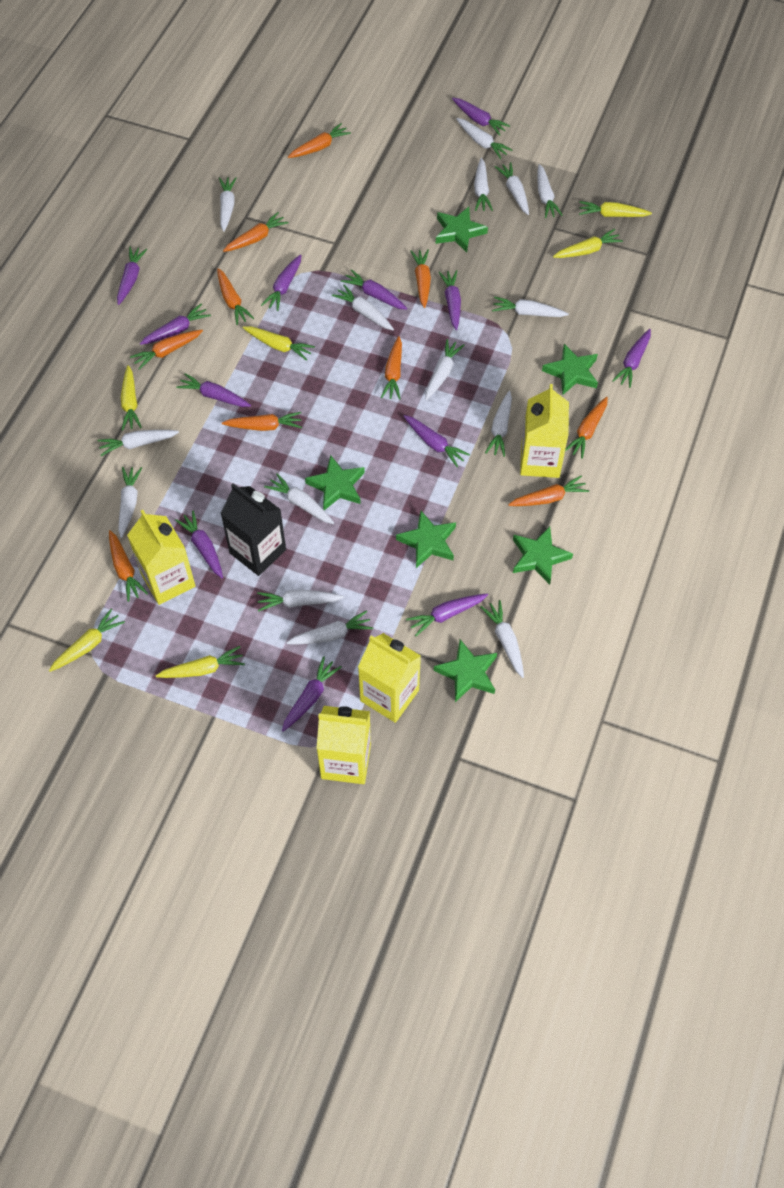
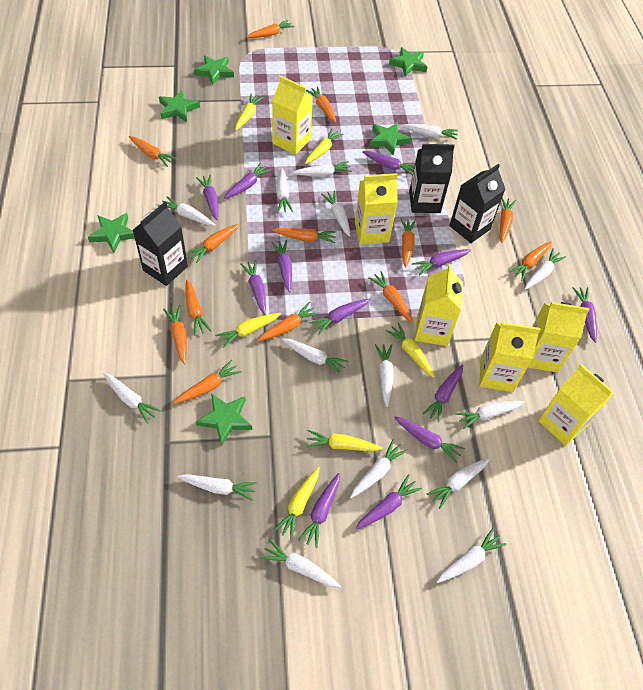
black carton: [220,483,286,576] = 1 -> [133,202,188,286] [409,144,455,213] [449,164,505,243] = 3
orange carrot: [109,530,148,602] [130,330,203,370] [217,268,254,325] [222,412,302,431] [223,212,289,252] [288,123,351,158] [381,336,402,400] [410,249,431,308] [508,475,589,506] [565,397,608,459] = 10 -> [129,136,177,167] [163,305,187,365] [174,360,242,404] [186,224,240,263] [186,279,212,335] [247,20,294,38] [258,302,319,341] [272,228,336,244] [306,87,336,123] [368,271,413,322] [401,218,416,267] [499,198,516,243] [509,241,552,281] = 13
yellow carton: [127,510,195,605] [316,706,371,784] [358,633,421,723] [520,384,569,478] = 4 -> [272,76,313,155] [355,173,398,244] [415,264,463,346] [479,322,541,392] [527,302,589,373] [538,364,614,446] = 6

